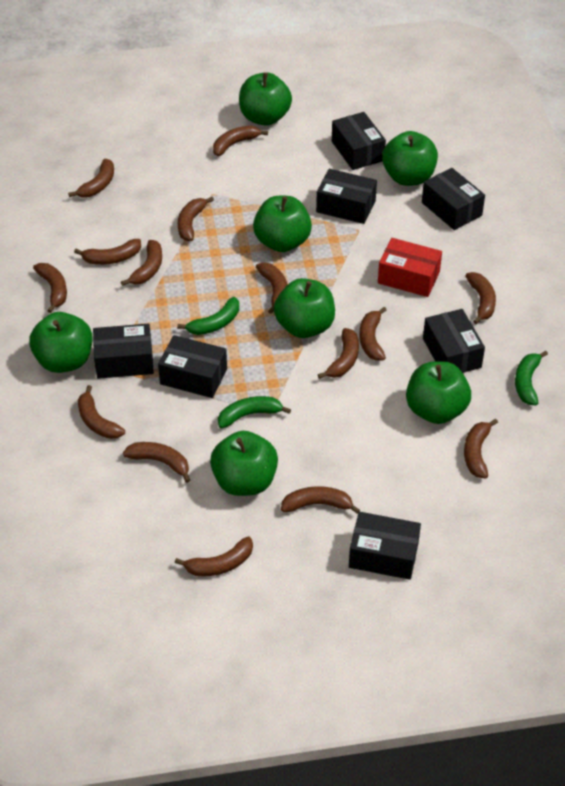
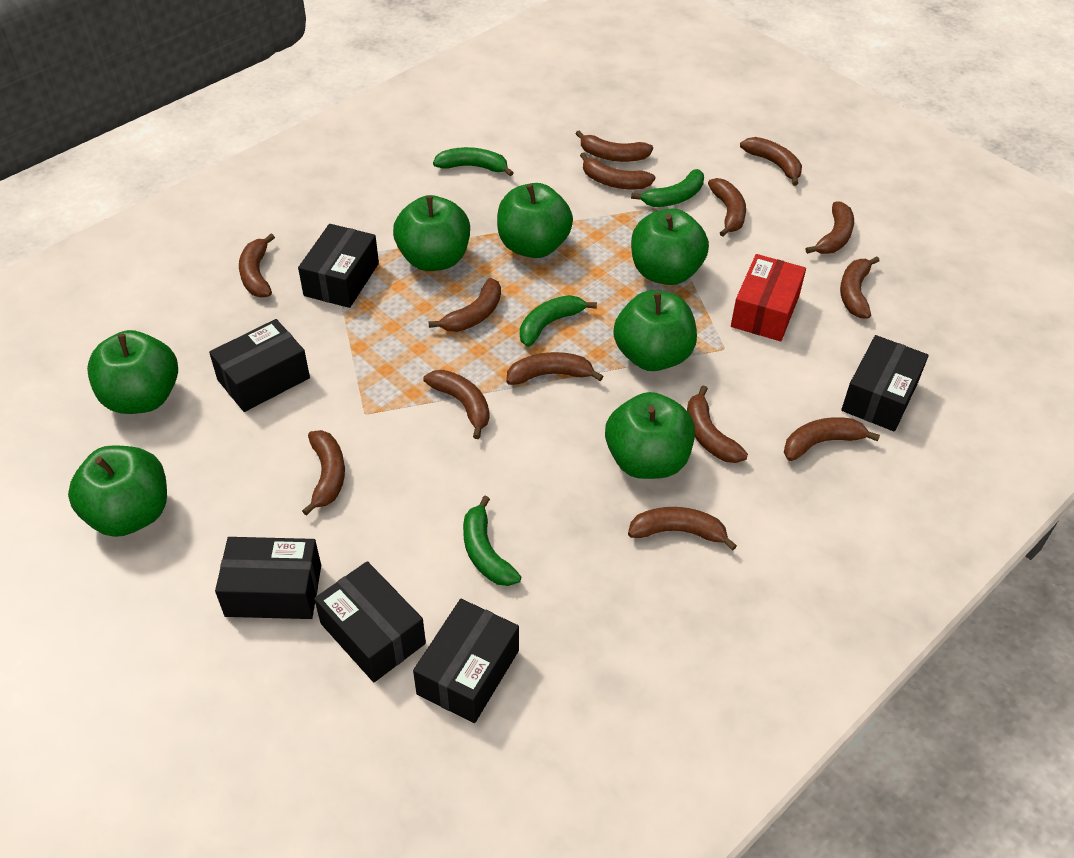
black box: [93,324,154,379] [158,335,227,398] [316,169,377,224] [332,112,386,170] [349,512,421,580] [422,168,485,230] [423,309,485,373] = 7 -> [209,319,310,412] [215,537,321,619] [298,224,379,308] [314,561,426,682] [413,599,519,723] [841,335,929,432] = 6
brown banana: [33,263,67,313] [68,159,114,198] [74,239,141,265] [78,385,125,439] [121,240,162,286] [123,442,190,483] [175,537,253,577] [178,197,214,241] [213,126,268,156] [256,262,288,314] [281,486,360,514] [318,328,359,379] [359,307,386,361] [464,419,498,478] [465,272,496,324] = 15 -> [239,234,275,298] [302,430,345,516] [424,370,490,439] [428,278,501,332] [506,352,603,385] [576,131,653,162] [580,153,655,189] [628,507,737,551] [687,386,748,463] [708,178,746,237] [740,137,802,186] [784,417,880,461] [806,202,854,254] [840,256,879,319] = 14
green banana: [177,297,239,335] [218,396,291,428] [515,351,548,405] = 3 -> [433,147,514,176] [463,496,521,586] [520,295,597,347] [631,169,704,207] = 4

